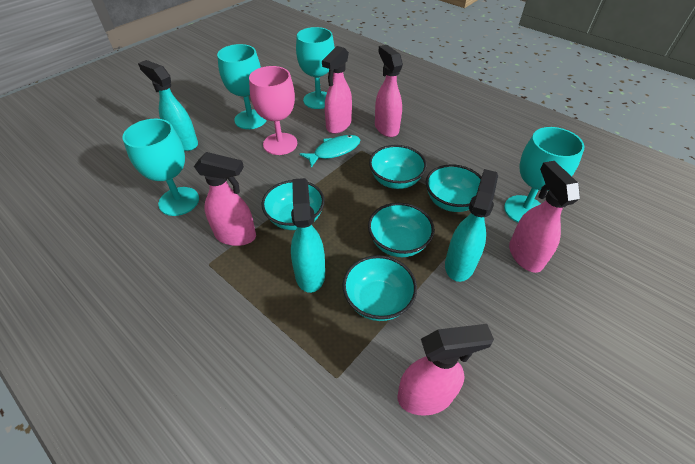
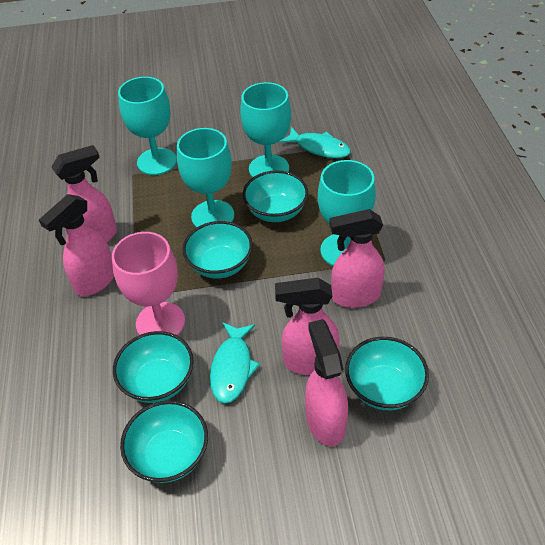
turquoise fish: [299,135,360,168] = 1 -> [210,322,260,404] [279,127,351,158] = 2
turquoise spray bottle: [138,60,198,151] [291,178,325,293] [445,169,498,282] = 3 -> none = 0

